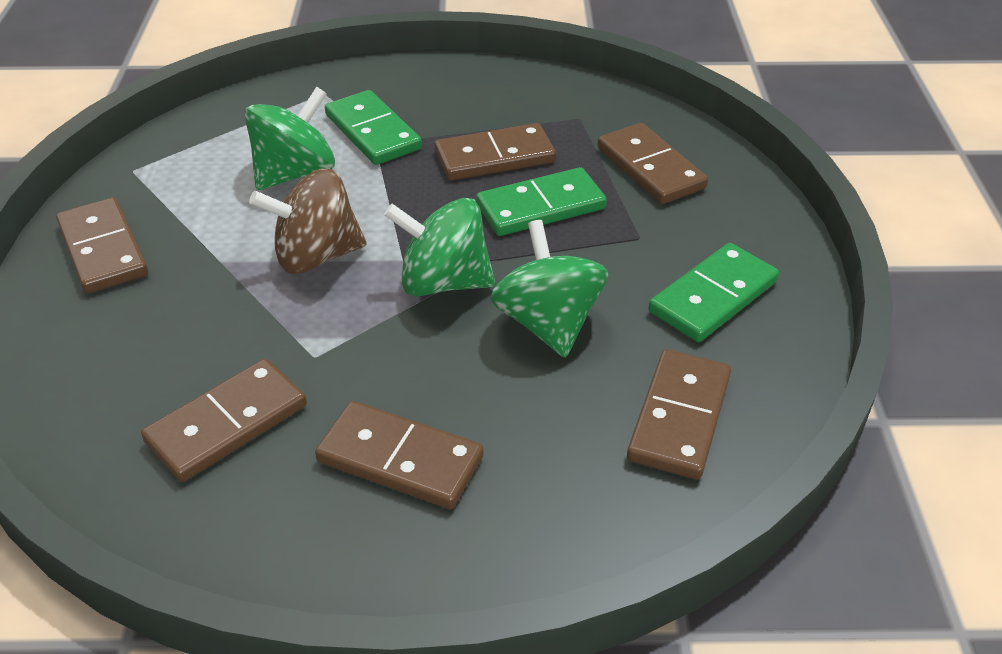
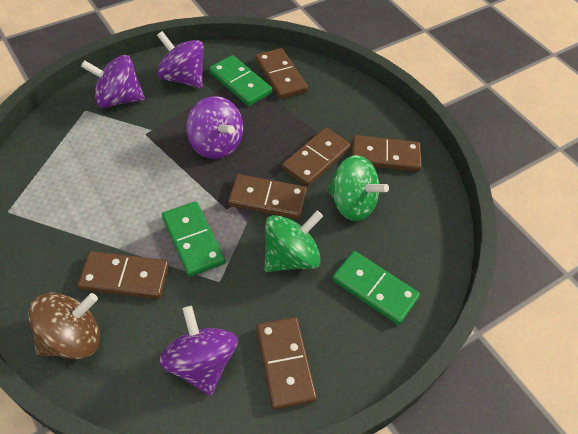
green spinning top: [245,87,335,190] [384,198,495,297] [490,220,609,358] = 3 -> [264,211,323,272] [327,155,389,221] = 2
purple spinning top: none = 0 -> [81,55,145,108] [157,31,204,88] [159,306,238,396] [186,96,243,159] = 4

